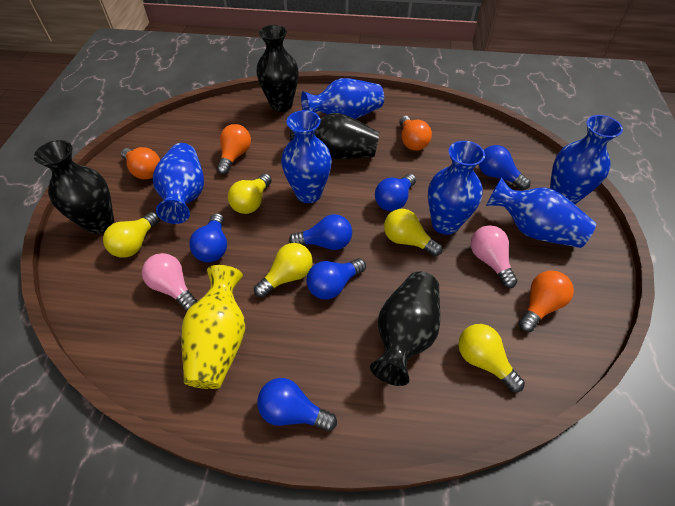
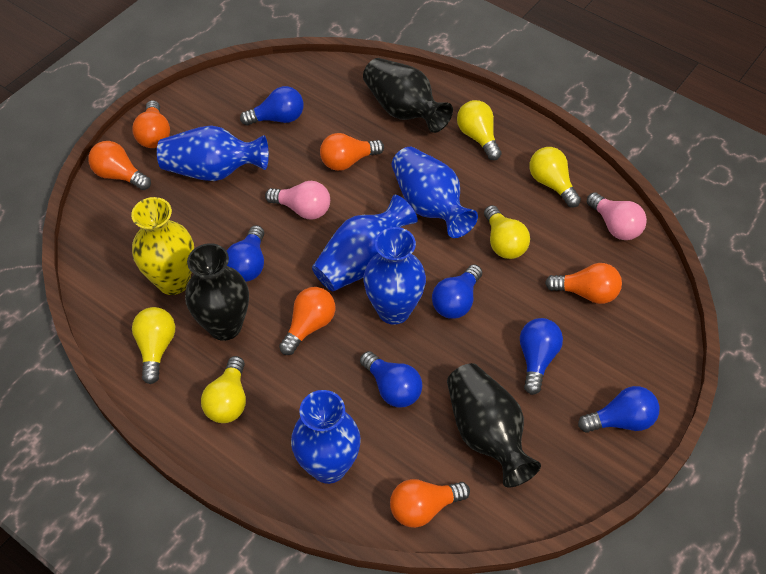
black vase: [34,140,114,234] [256,25,299,112] [290,113,380,159] [370,271,440,386] = 4 -> [185,243,249,341] [363,58,453,133] [447,363,541,487] = 3
blue vase: [153,143,204,224] [281,110,332,203] [301,78,384,119] [428,141,485,235] [486,177,596,248] [550,115,623,204] = 6 -> [157,125,269,181] [291,390,361,484] [312,195,418,291] [363,227,426,325] [392,147,478,238] = 5
orange light bulb: [121,147,160,179] [217,124,251,175] [399,116,432,151] [519,271,574,332] = 4 -> [88,141,151,190] [132,100,170,148] [279,287,335,355] [320,133,384,171] [390,479,470,528] [545,263,622,304] = 6

